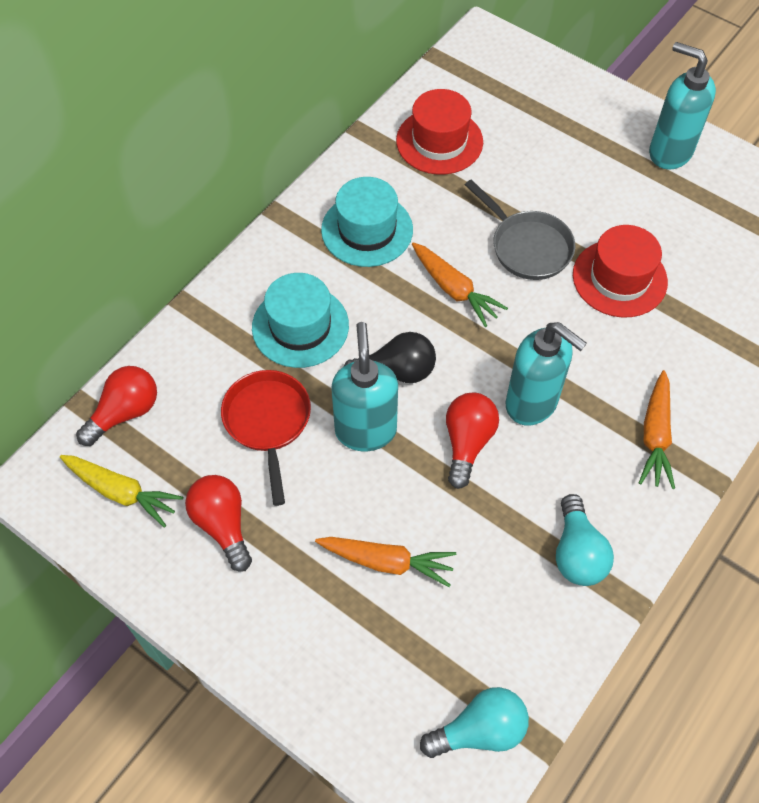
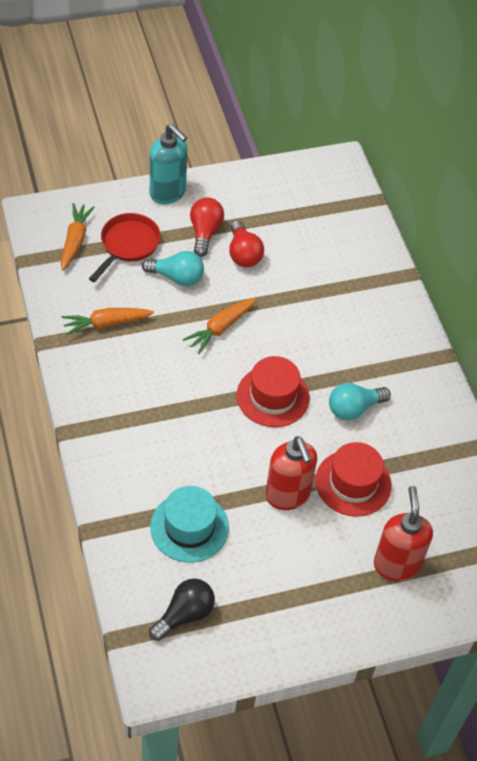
grey pan: [465,179,575,280] = 1 -> none = 0
red light bulb: [76,366,157,446] [185,475,252,572] [446,393,499,489] = 3 -> [190,197,224,257] [229,220,264,267] = 2
red soap dispenser: none = 0 -> [265,436,317,510] [374,486,433,581] = 2
turquoise hat: [252,273,349,368] [321,177,413,267] = 2 -> [150,486,229,563] = 1
turquoise soap dispenser: [331,322,398,451] [506,322,587,426] [649,42,716,169] = 3 -> [150,124,187,204] = 1
yellow carrot: [60,455,183,528] = 1 -> none = 0

